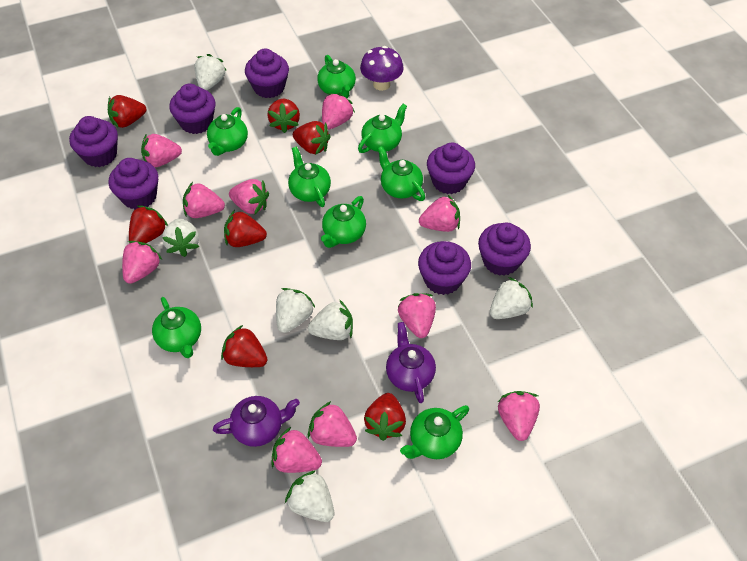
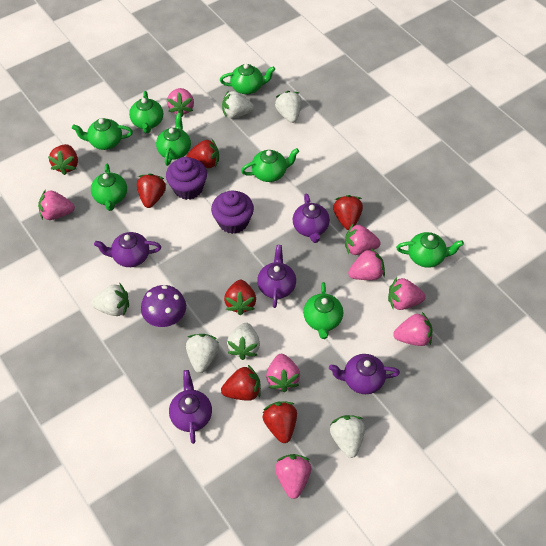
pink strawberry: [122,241,162,284] [141,134,182,167] [183,182,225,218] [229,179,269,215] [271,427,322,473] [308,401,357,447] [322,93,355,130] [398,293,436,338] [419,195,460,232] [498,391,540,441] = 10 -> [38,189,75,220] [167,88,194,116] [266,354,300,392] [275,454,311,499] [345,223,381,255] [348,248,385,280] [388,277,426,310] [393,312,432,346] = 8
purple cupcake: [69,116,118,167] [108,158,158,209] [169,84,215,134] [245,48,289,98] [418,241,471,295] [427,143,475,194] [478,223,531,276] = 7 -> [166,157,207,200] [211,190,254,234] = 2
purple teapot: [213,396,300,447] [386,322,436,403] = 2 -> [94,232,161,267] [169,370,212,444] [257,245,296,308] [293,193,330,243] [329,354,400,394] = 5

